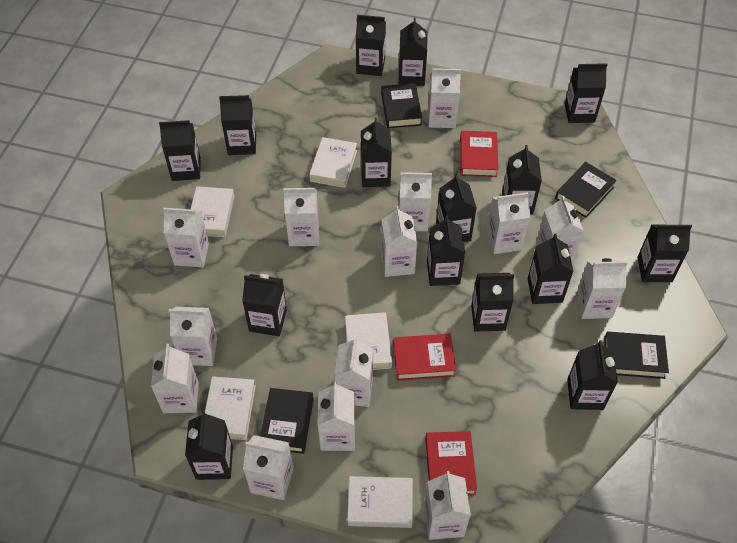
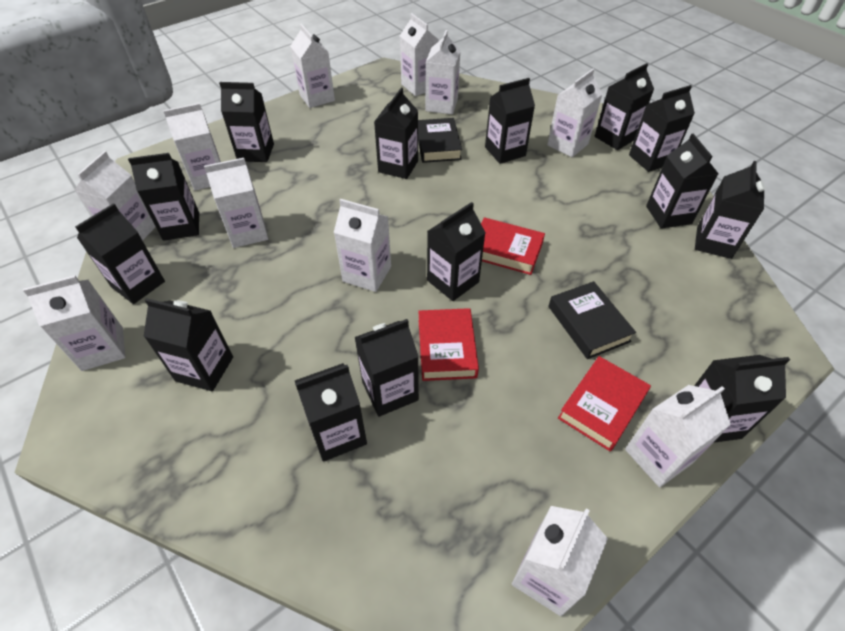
black book: [260,388,314,454] [381,83,422,128] [555,162,617,218] [604,332,669,379] = 4 -> [418,118,462,163] [549,281,636,359] = 2
black carton: [159,120,201,181] [185,411,233,480] [219,95,256,155] [242,274,287,336] [356,15,386,76] [361,117,392,187] [398,17,427,86] [427,215,465,286] [436,174,477,242] [471,273,514,332] [502,145,542,215] [528,234,574,304] [565,63,608,123] [567,340,618,410] [637,225,692,282] = 15 -> [75,203,165,304] [128,153,199,241] [144,298,233,391] [219,82,274,162] [295,363,367,462] [355,319,419,417] [374,88,418,179] [427,202,486,301] [485,78,535,164] [595,63,654,150] [629,85,695,172] [646,134,718,229] [694,355,790,443] [695,161,765,259] = 14
white book: [191,186,235,237] [205,376,256,440] [309,137,357,188] [345,312,392,370] [347,476,413,528] = 5 -> none = 0
white carton: [151,344,199,413] [163,208,209,267] [169,307,217,366] [243,435,293,500] [284,188,319,246] [317,382,355,451] [334,336,373,407] [381,206,417,277] [399,172,432,231] [424,471,471,540] [428,68,461,128] [486,192,530,254] [536,196,584,263] [577,258,628,319] = 14 -> [23,275,125,371] [75,151,156,241] [163,103,221,190] [204,158,268,248] [290,24,335,108] [334,199,391,292] [400,13,439,96] [426,30,461,114] [512,506,608,616] [547,69,602,157] [625,385,731,487] = 11

